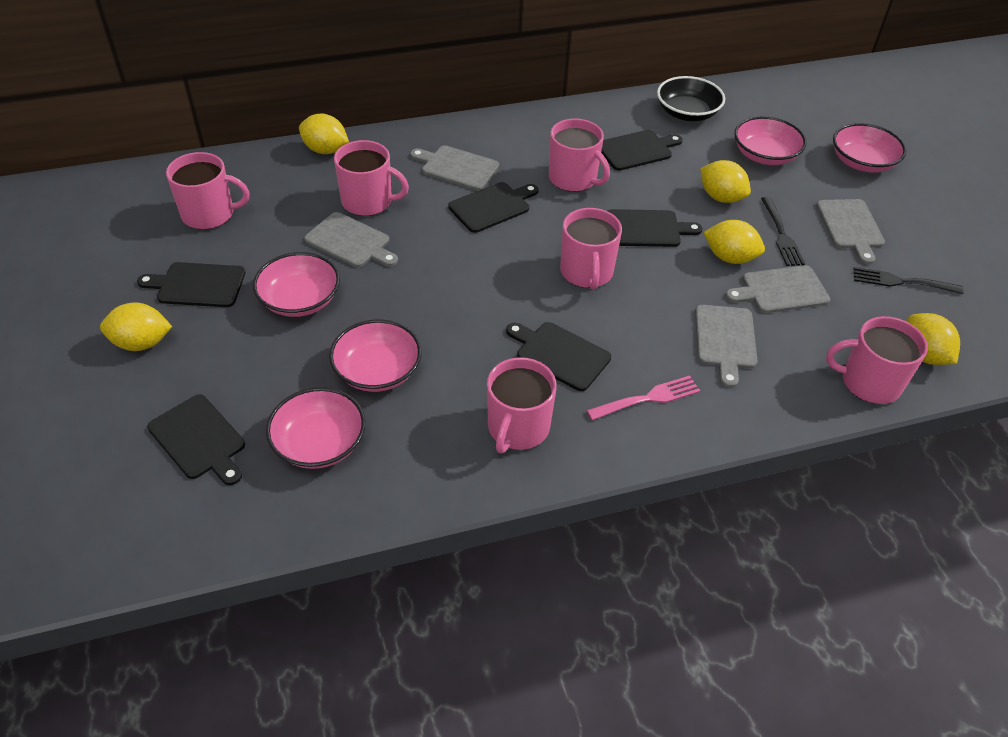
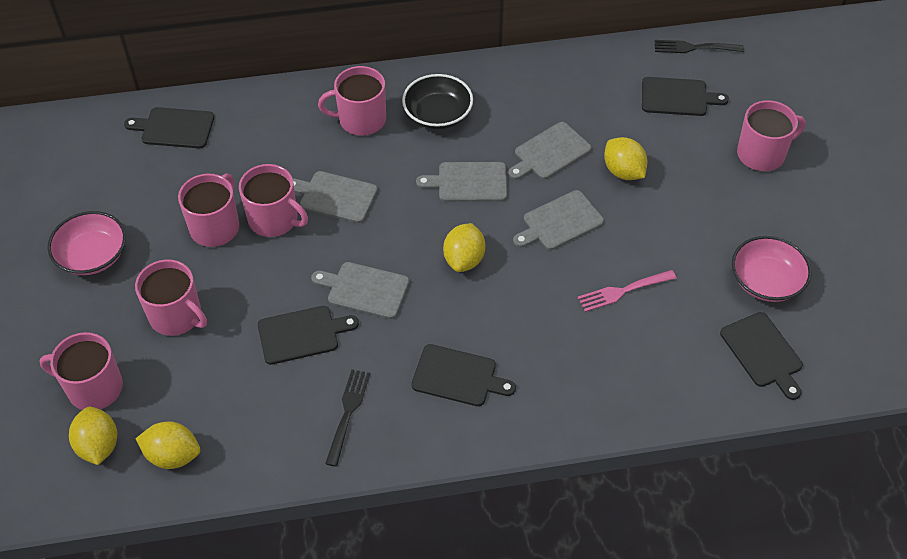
black cutting board: [137,262,245,307] [148,394,245,485] [448,182,538,233] [506,322,611,391] [601,130,683,171] [608,209,702,247] = 6 -> [124,107,214,148] [258,306,359,365] [411,344,516,406] [642,77,729,116] [720,312,803,400] = 5
pink bowl: [253,252,340,317] [266,387,365,469] [329,319,422,392] [734,116,807,165] [833,123,906,173] = 5 -> [48,211,126,275] [732,236,812,302] = 2
yellow lemon: [100,302,172,351] [299,113,349,154] [700,160,751,203] [704,220,765,264] [906,313,960,365] = 5 -> [69,407,117,465] [136,422,200,469] [443,223,485,272] [604,137,648,180] = 4

